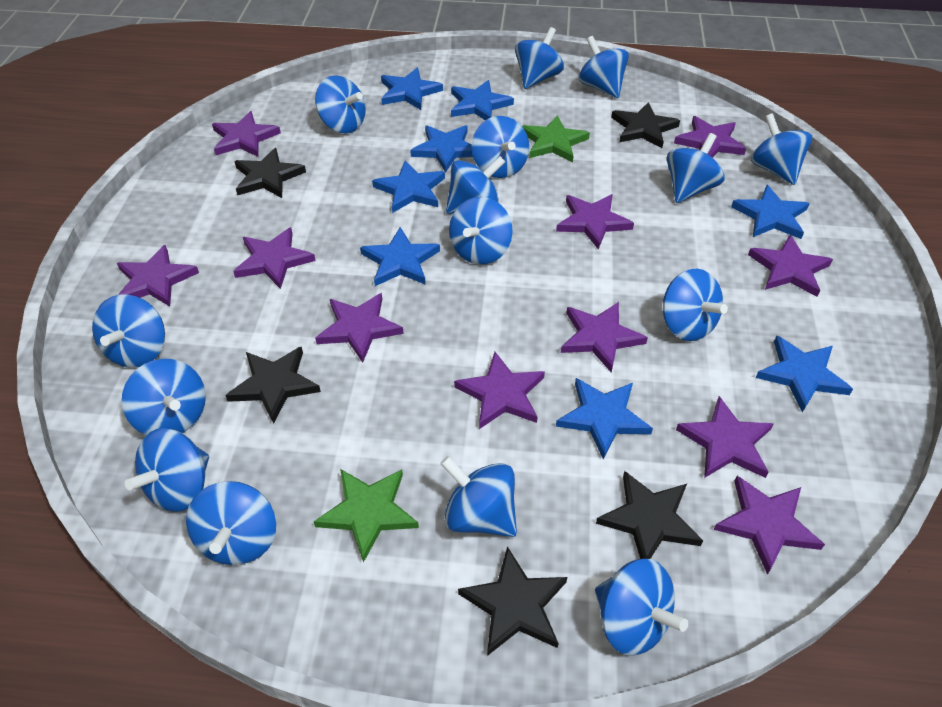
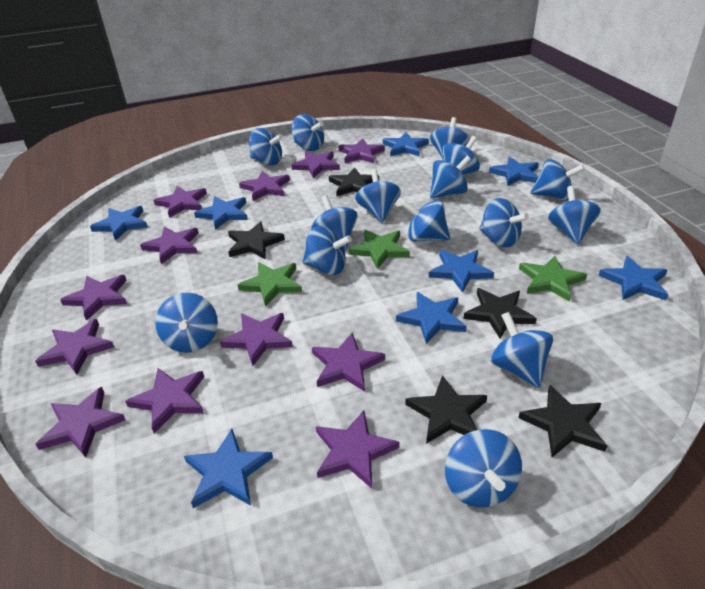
green star: [313,469,419,563] [522,115,590,162] = 2 -> [238,262,302,307] [349,230,410,269] [519,256,587,302] = 3
purple star: [117,245,199,307] [212,111,281,157] [233,227,316,289] [315,293,404,363] [454,352,545,429] [556,194,634,250] [561,302,648,373] [674,116,746,158] [676,396,773,478] [713,476,825,575] [748,235,833,297] = 11 -> [35,319,114,375] [35,387,125,458] [60,275,127,321] [125,368,204,434] [140,226,199,264] [154,186,207,218] [220,313,293,366] [239,171,290,201] [291,151,340,178] [312,332,385,392] [316,411,400,489] [338,138,385,163] = 12

